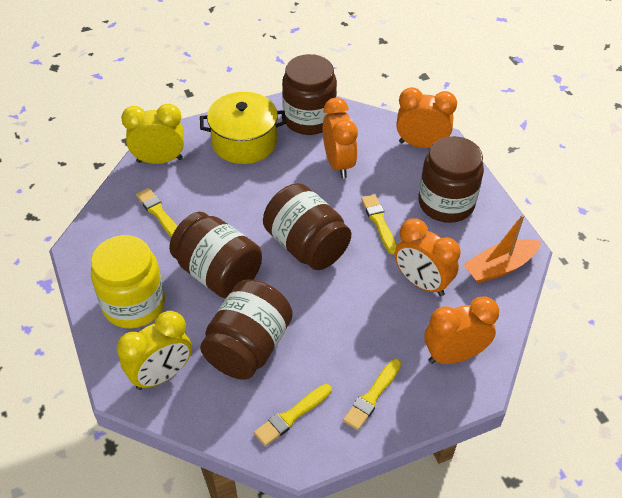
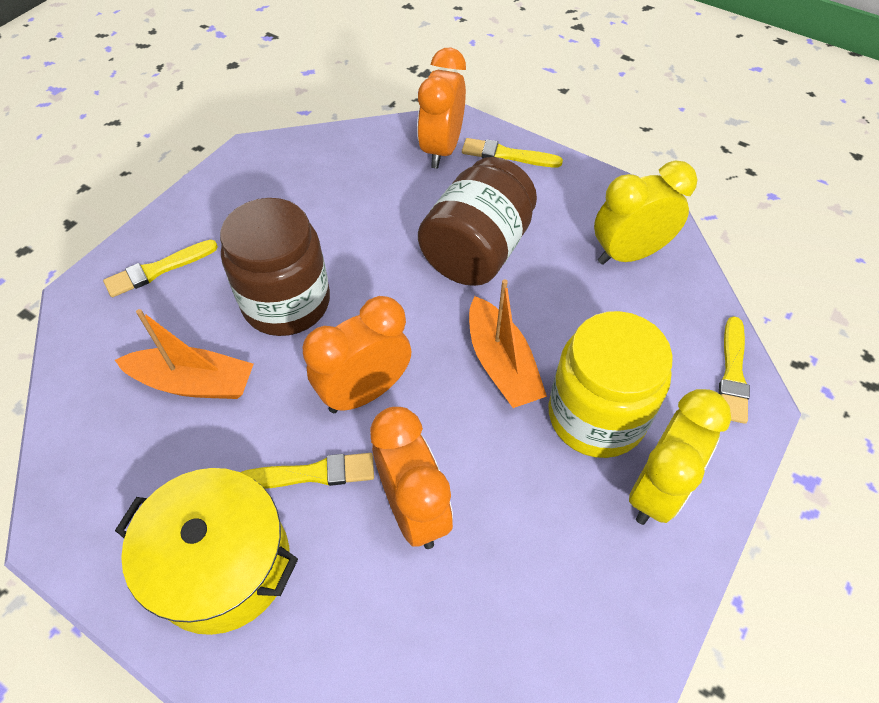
brown jar: [169,212,262,298] [200,279,293,380] [263,183,351,270] [282,54,337,135] [418,136,484,223] = 5 -> [220,198,330,336] [418,157,537,286] = 2
orange boat: [463,214,541,283] = 1 -> [115,309,254,399] [469,279,547,408] = 2
orange clock: [323,98,358,179] [395,218,461,296] [396,87,457,148] [424,296,499,364] = 4 -> [303,296,411,413] [370,407,453,549] [417,47,466,169] = 3

